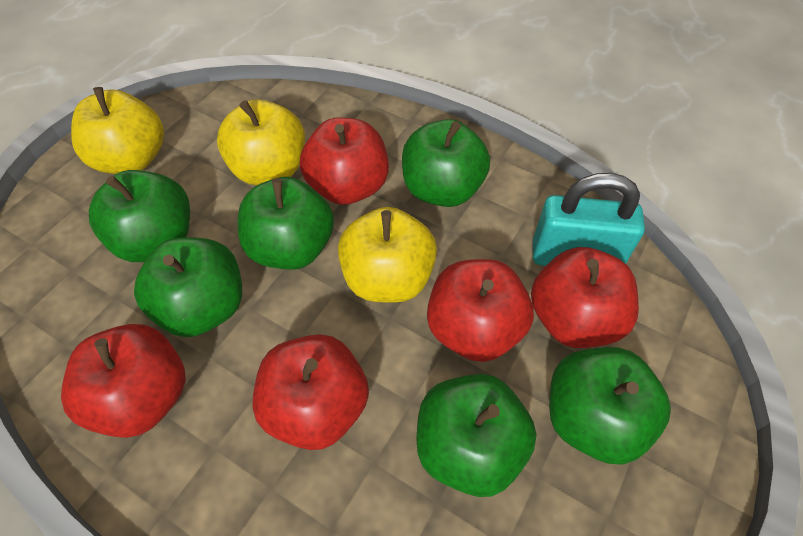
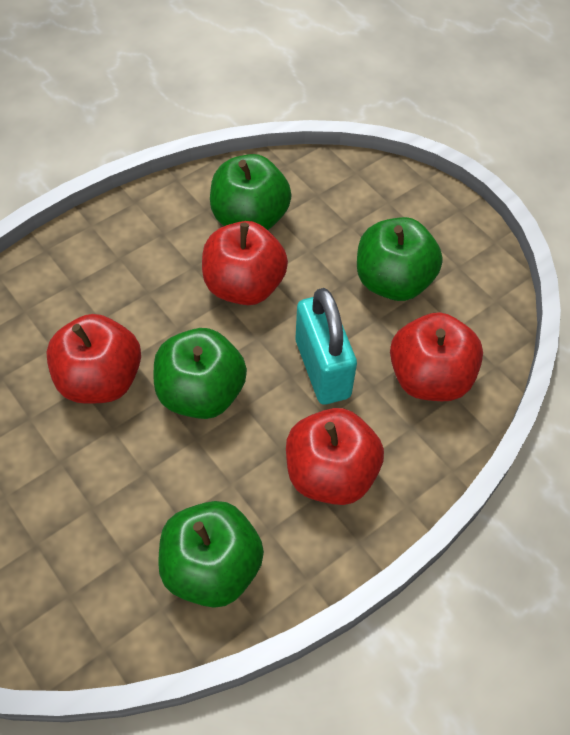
green apple: [89,170,190,262] [134,238,242,337] [238,177,334,270] [402,119,490,207] [416,374,537,497] [549,347,671,465] = 6 -> [154,328,247,419] [158,501,264,608] [210,154,292,230] [357,217,443,301] = 4
red apple: [61,324,186,438] [252,334,369,450] [300,118,389,205] [427,259,534,362] [531,247,639,348] = 5 -> [46,314,141,404] [202,221,288,305] [286,408,384,505] [390,312,483,401] = 4
yellow apple: [71,87,164,174] [217,100,305,185] [338,207,437,303] = 3 -> none = 0

